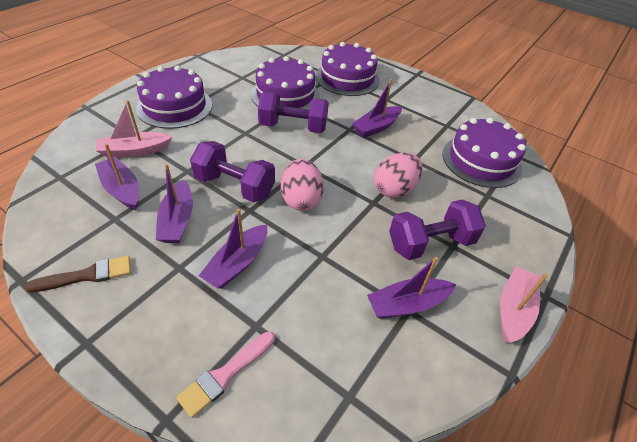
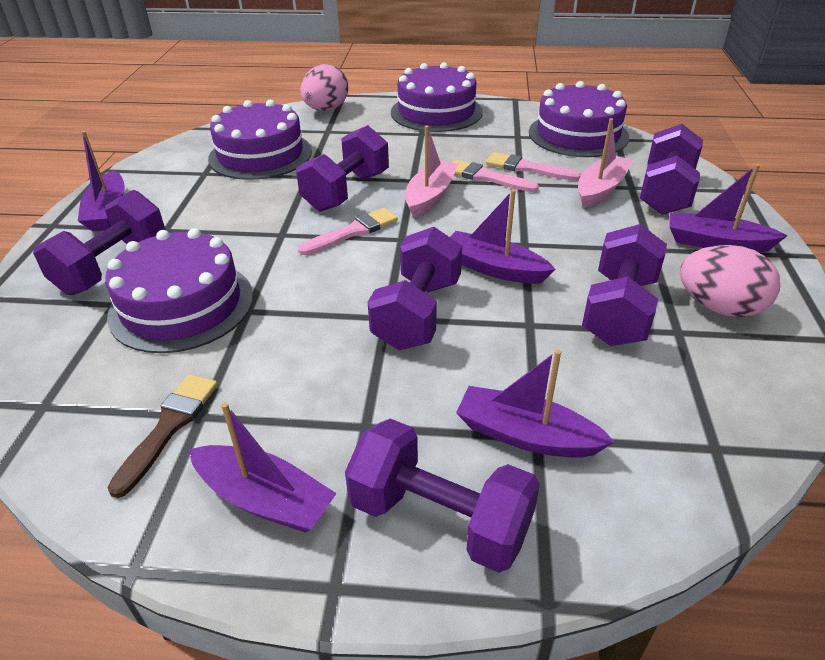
pink brush: [176,331,275,418] = 1 -> [298,208,398,255] [451,160,539,192] [486,152,581,181] = 3
purple dumbbell: [190,141,275,202] [258,92,329,133] [389,199,486,260] = 3 -> [33,190,166,295] [296,125,389,212] [345,419,540,573] [368,227,462,350] [582,224,667,346] [640,124,703,215] = 6

